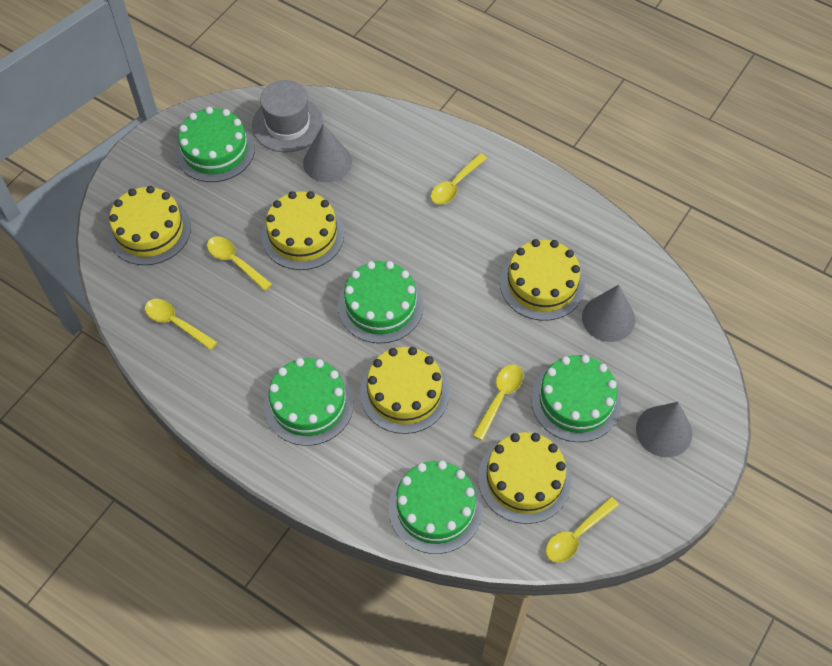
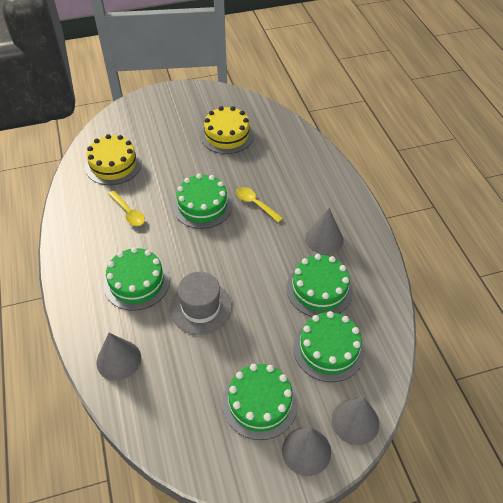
grey cone: [303,124,352,182] [582,285,635,342] [636,402,692,457] = 3 -> [96,333,141,381] [282,427,331,476] [305,208,344,254] [331,397,379,445] = 4
yellow cake: [108,186,191,265] [262,191,344,270] [360,347,450,434] [478,432,571,524] [500,239,585,321] = 5 -> [85,134,142,185] [200,106,254,154] = 2
yellow spoon: [145,299,217,350] [207,236,272,291] [431,153,487,205] [472,364,523,441] [546,497,619,562] = 5 -> [108,191,145,226] [236,187,283,223] = 2

